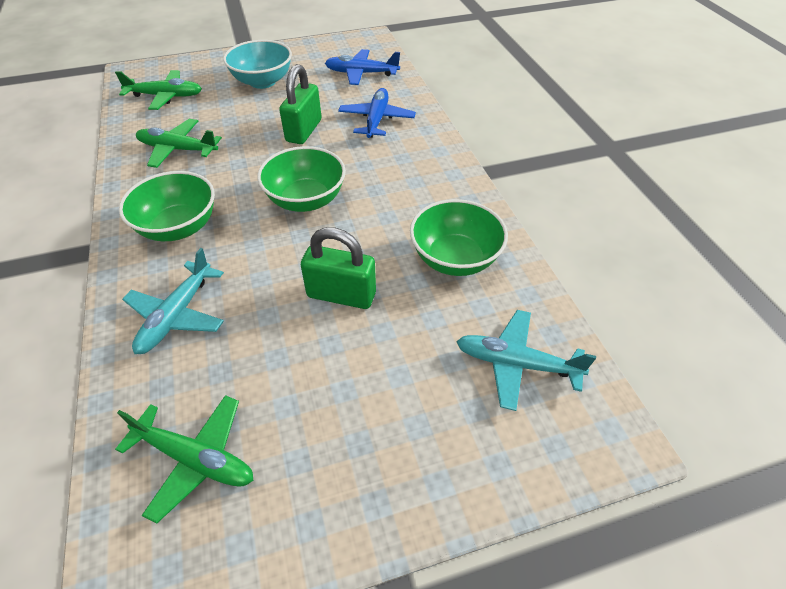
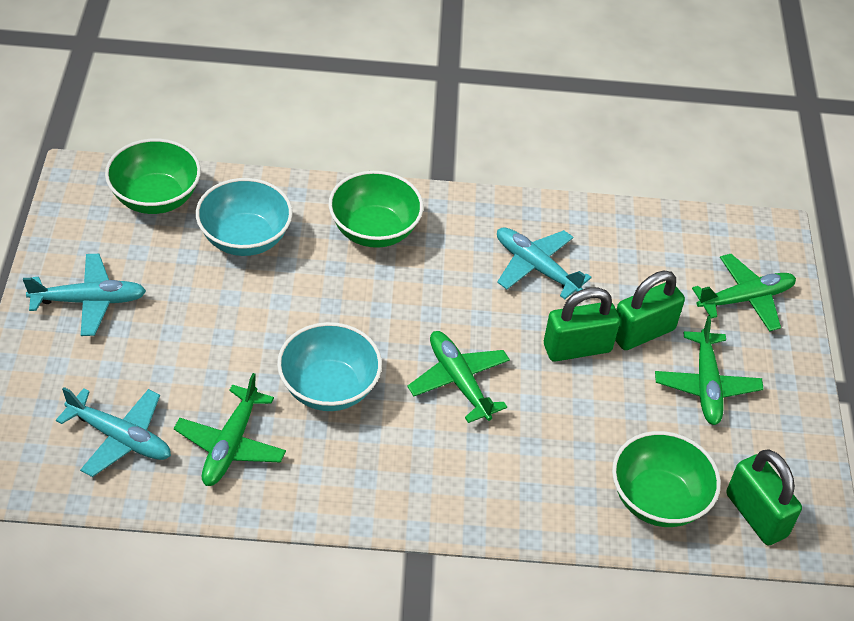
blue plane: [325,49,400,85] [338,88,416,138] = 2 -> none = 0
green padlock: [279,64,322,144] [301,227,376,309] = 2 -> [544,287,620,362] [615,270,685,350] [726,449,802,545] = 3
green plane: [115,70,202,110] [115,395,254,523] [136,119,222,168] = 3 -> [174,373,286,486] [407,331,510,423] [655,316,764,425] [692,254,796,332] = 4
turquoise bowl: [223,40,292,89] = 1 -> [196,178,293,256] [277,322,382,411] = 2
turquoise plane: [122,248,224,354] [456,310,596,411] = 2 -> [23,254,146,336] [56,387,171,477] [497,227,592,299] = 3

